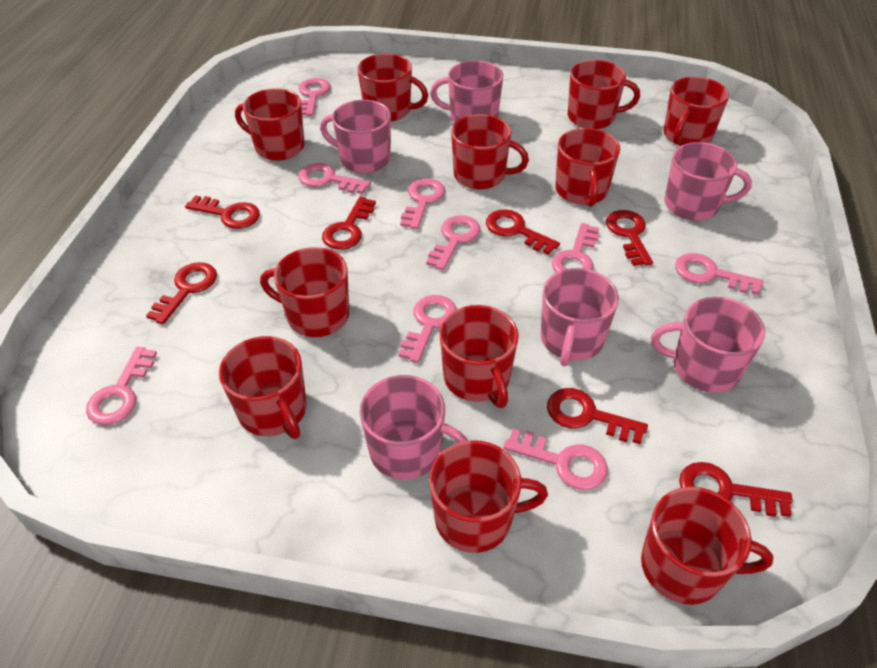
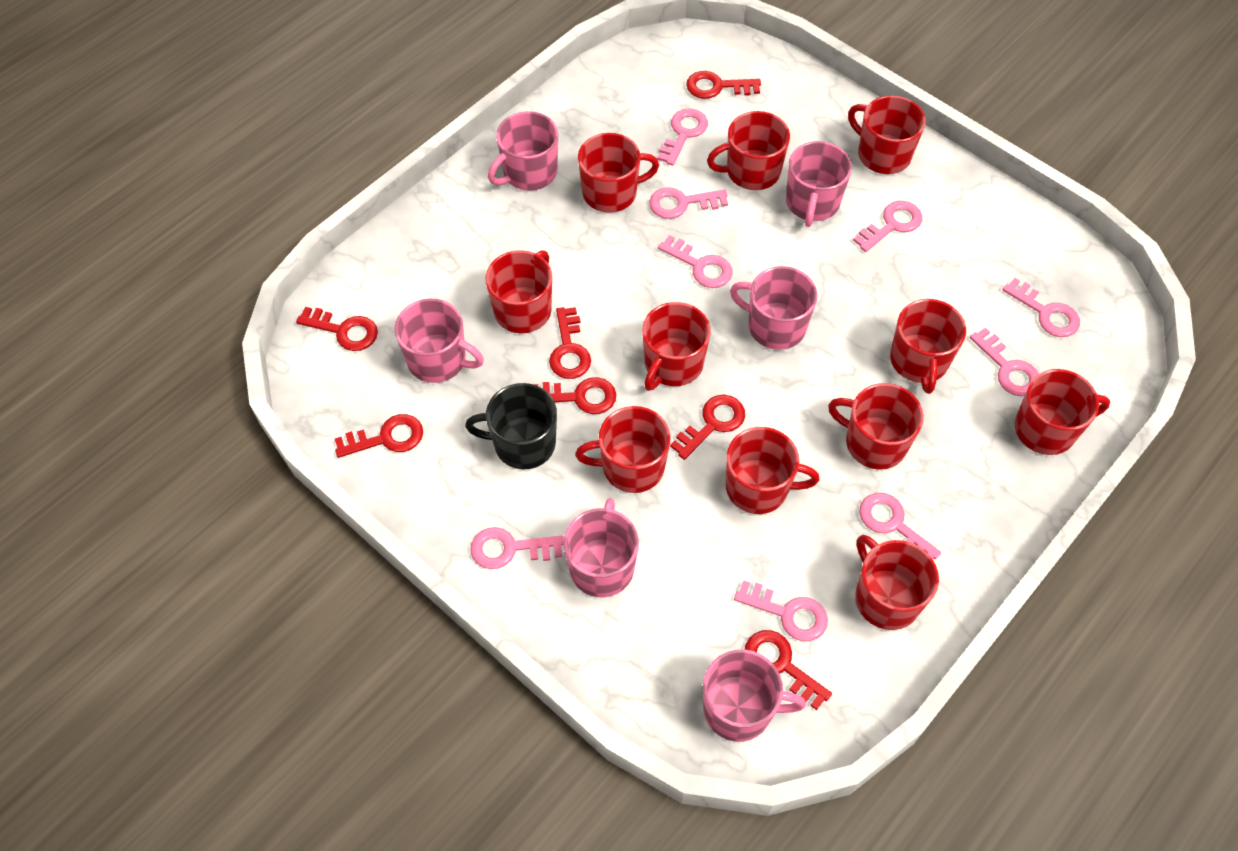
black mug: none = 0 -> [465,383,557,469] = 1

